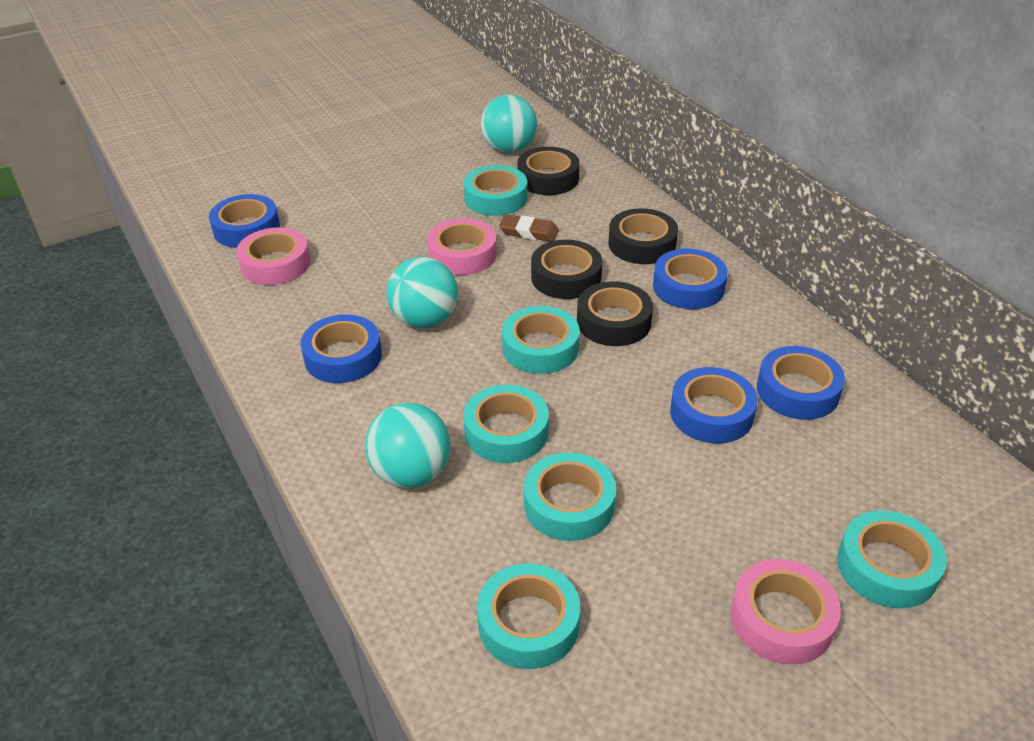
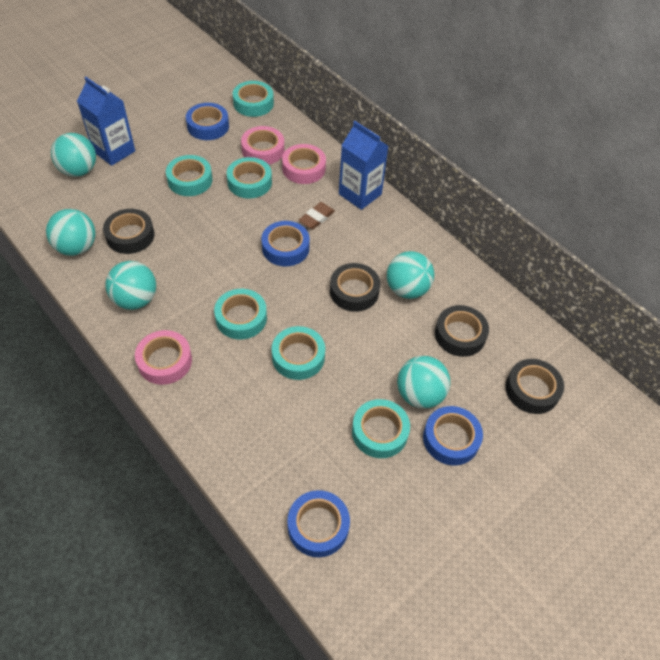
blue carton: none = 0 -> [77,77,135,166] [339,121,388,210] = 2
blue tape: [209,194,280,248] [301,314,382,383] [653,249,728,309] [670,367,758,443] [757,346,845,420] = 5 -> [186,103,229,140] [261,221,310,266] [287,490,350,557] [423,406,483,465] = 4
turquoise ball: [365,403,451,488] [387,257,458,328] [481,95,537,153] = 3 -> [46,209,95,256] [51,133,96,177] [105,261,156,310] [387,251,434,299] [397,356,450,409] = 5

